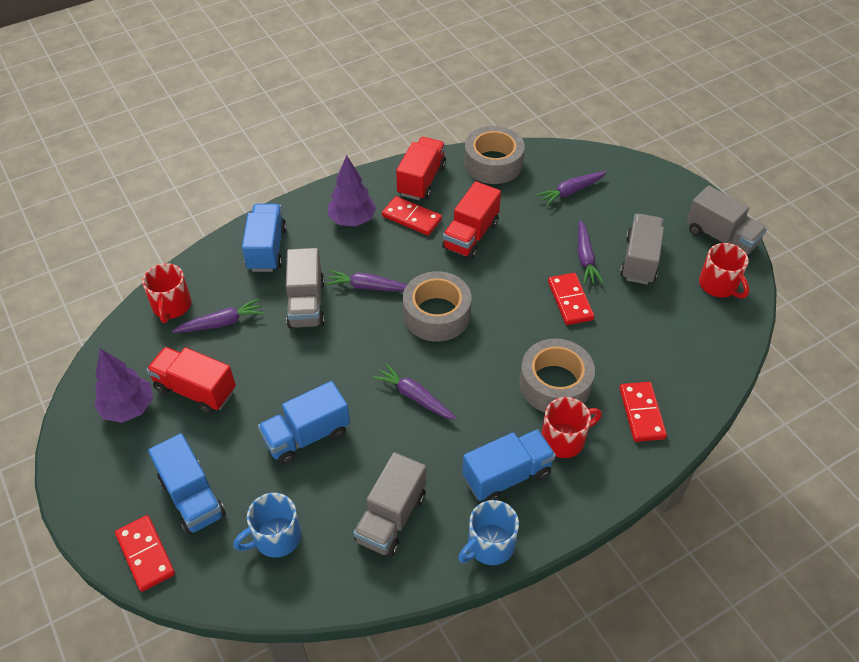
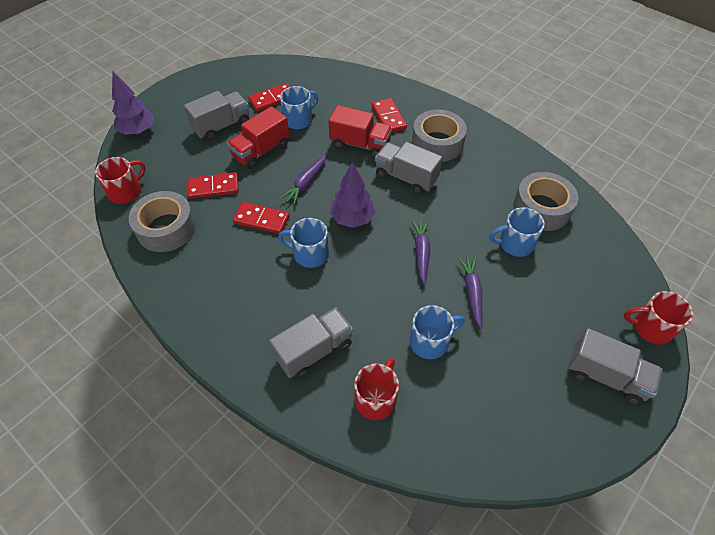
blue mug: [233,493,301,557] [458,500,519,565] = 2 -> [278,218,329,268] [280,86,318,129] [409,305,465,359] [489,207,545,257] = 4
blue truck: [148,433,226,535] [242,204,287,272] [258,381,350,465] [462,429,556,502] = 4 -> none = 0
purple carrot: [172,299,264,333] [326,270,407,291] [373,363,456,420] [536,171,607,206] [578,220,604,284] = 5 -> [280,155,326,205] [411,219,430,285] [458,256,482,329] = 3
red truck: [146,347,236,414] [396,137,446,200] [442,181,501,259] = 3 -> [227,106,289,169] [328,105,392,158] = 2

